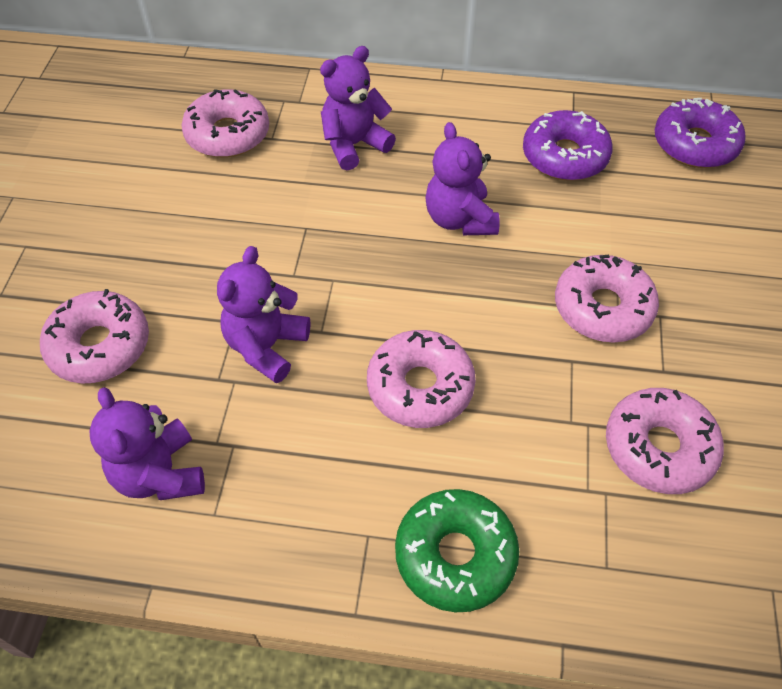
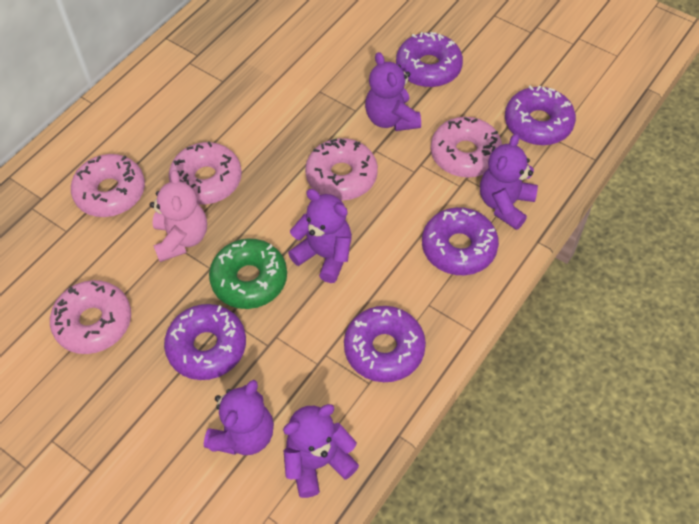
pink teddy bear: none = 0 -> [149,170,207,262] = 1
purple donut: [523,110,613,181] [655,98,746,168] = 2 -> [164,304,246,380] [344,306,426,382] [396,32,463,87] [422,207,499,275] [505,85,576,145] = 5
purple teddy bear: [89,387,205,500] [217,246,310,383] [320,46,396,170] [425,122,499,235] = 4 -> [204,380,274,455] [283,404,359,498] [288,189,352,283] [365,52,421,131] [480,134,538,230] = 5

